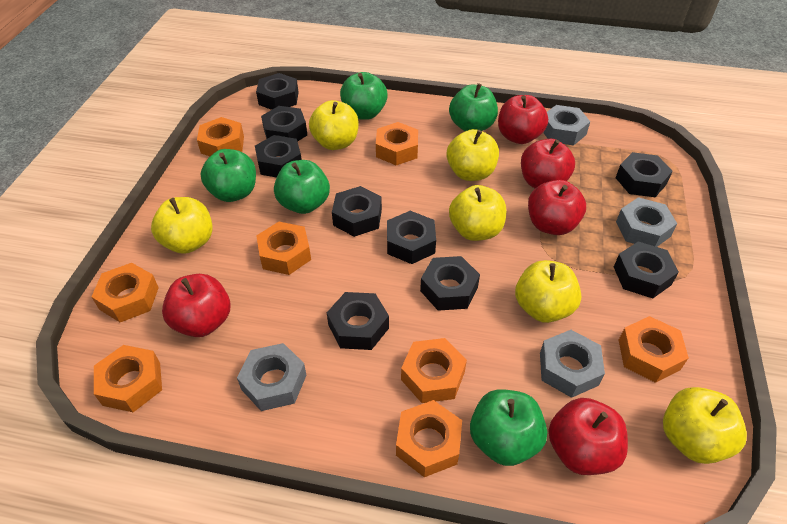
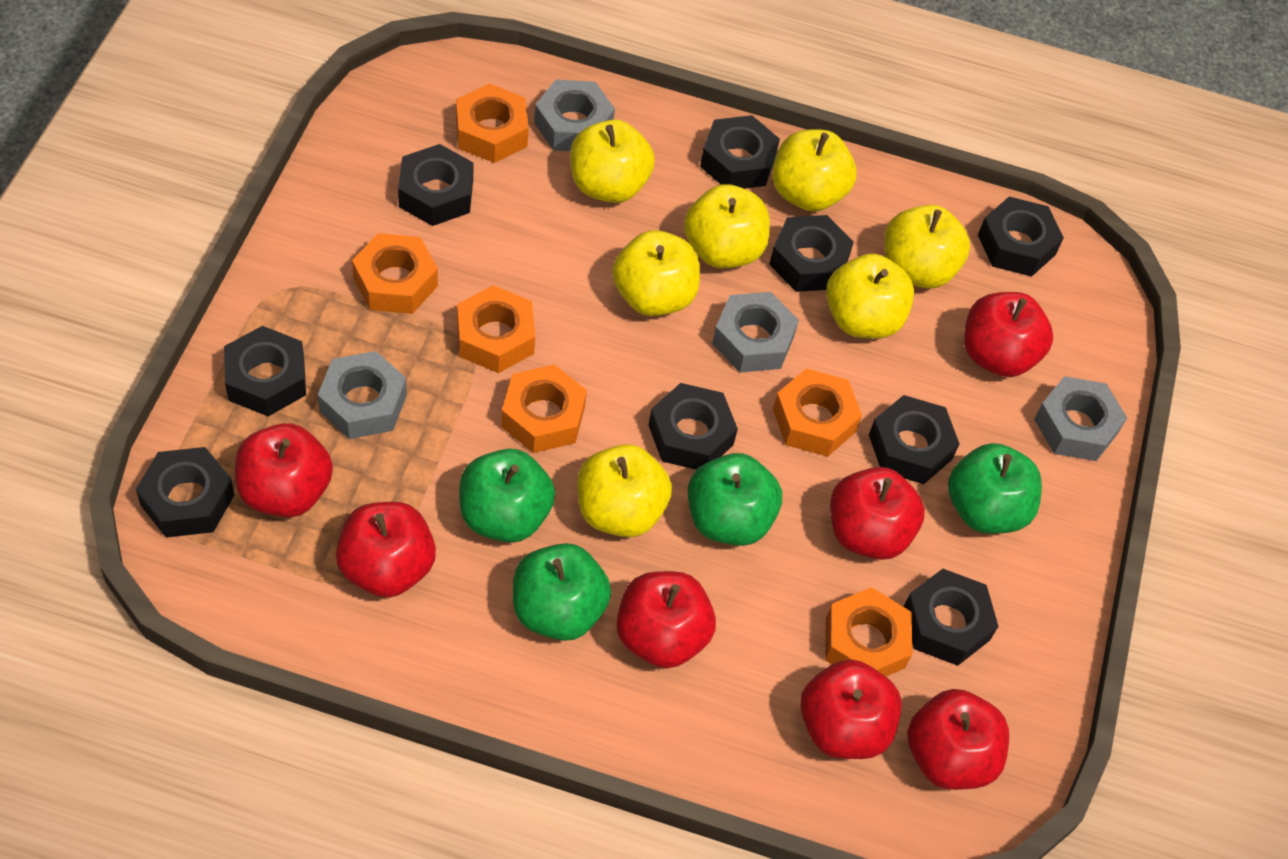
green apple: [201,149,256,202] [274,160,330,214] [340,72,388,120] [449,83,498,131] [470,389,547,466] = 5 -> [459,449,555,543] [513,543,611,641] [688,453,782,546] [948,443,1042,534] = 4
orange nut: [92,263,159,322] [94,345,162,412] [197,117,244,156] [256,222,311,275] [376,122,418,165] [396,400,462,477] [401,338,467,403] [619,316,689,383] = 8 -> [352,233,438,314] [456,83,529,163] [457,285,535,373] [501,364,587,453] [773,368,862,457] [825,587,912,676] = 6
red apple: [162,274,230,337] [498,95,548,144] [521,139,575,188] [528,180,586,235] [548,398,628,475] = 5 -> [235,423,333,517] [336,502,436,598] [616,571,716,668] [800,659,902,759] [830,467,925,560] [907,689,1009,790] [964,292,1053,377] = 7
yellow apple: [151,197,213,254] [309,100,359,150] [447,129,499,181] [449,185,506,241] [515,260,582,323] [663,387,747,464] = 6 -> [570,120,655,203] [577,444,672,537] [612,230,700,316] [684,184,770,269] [772,129,857,212] [826,254,914,339] [884,205,970,289] = 7

